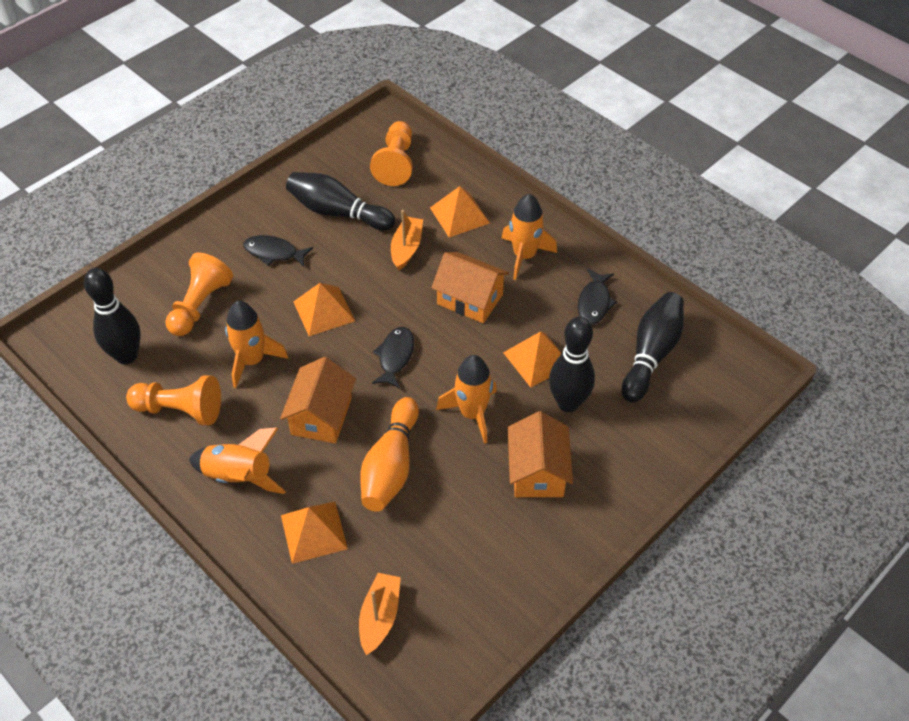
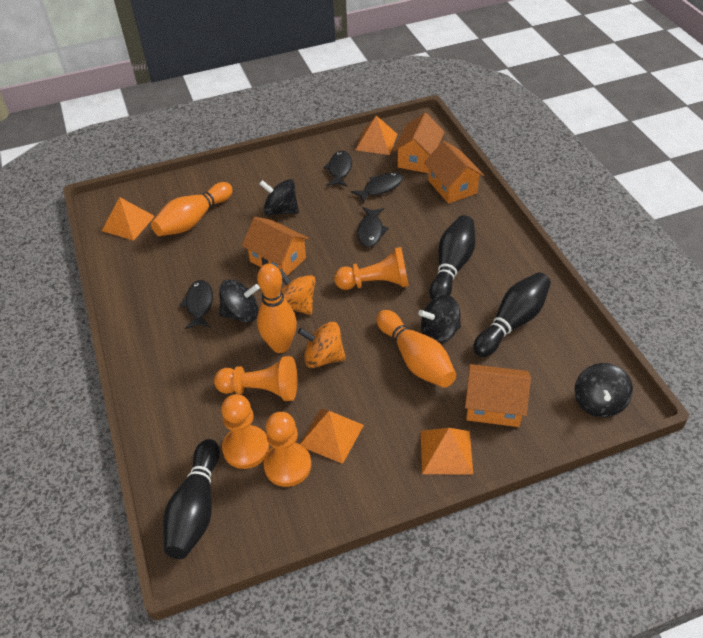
black bowling pin: [84,268,141,365] [286,172,395,231] [549,317,595,412] [622,292,684,402] = 4 -> [163,439,220,559] [430,215,476,300] [473,272,551,357] = 3
black fish: [243,235,313,267] [372,327,414,389] [578,269,617,324] = 3 -> [180,280,213,329] [323,151,352,187] [351,172,403,203] [357,207,389,247] = 4
black spinning top: none = 0 -> [219,279,260,323] [259,179,299,215] [418,295,461,344] [575,363,633,417] = 4
orange boat: [359,573,401,655] [391,210,423,270] = 2 -> none = 0
orange bowling pin: [360,397,419,512] = 1 -> [151,182,233,236] [257,264,297,353] [376,310,456,388] = 3
orange house: [280,357,356,443] [431,252,509,323] [508,411,573,497] = 3 -> [242,217,309,276] [393,113,444,173] [424,141,484,204] [465,364,531,427] = 4
orange pawn: [126,375,221,425] [165,253,233,336] [370,121,413,186] = 3 -> [214,356,297,401] [221,394,269,469] [264,412,311,487] [334,247,409,290] = 4
orange rocket: [189,427,286,494] [225,301,288,388] [436,355,497,444] [501,194,557,280] = 4 -> none = 0
orange spinning top: none = 0 -> [279,269,315,315] [298,322,346,368] = 2

